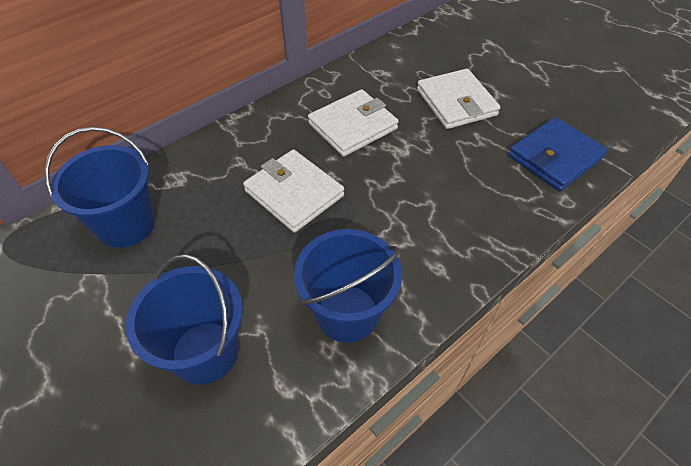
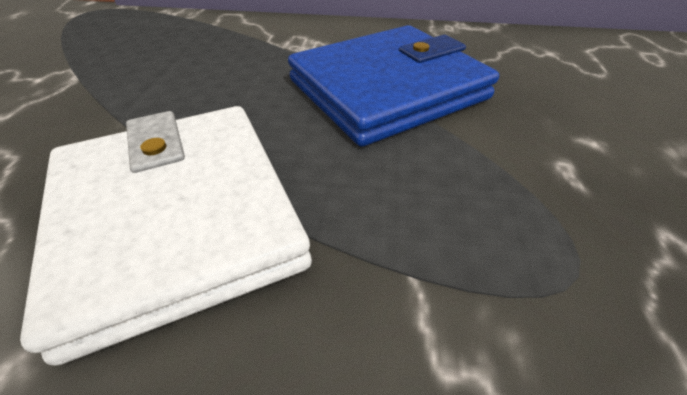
blue bucket: [45,127,155,248] [126,254,243,385] [294,229,402,343] = 3 -> none = 0
white wallet: [243,149,344,233] [308,89,399,157] [417,69,500,129] = 3 -> [20,106,312,366] = 1

